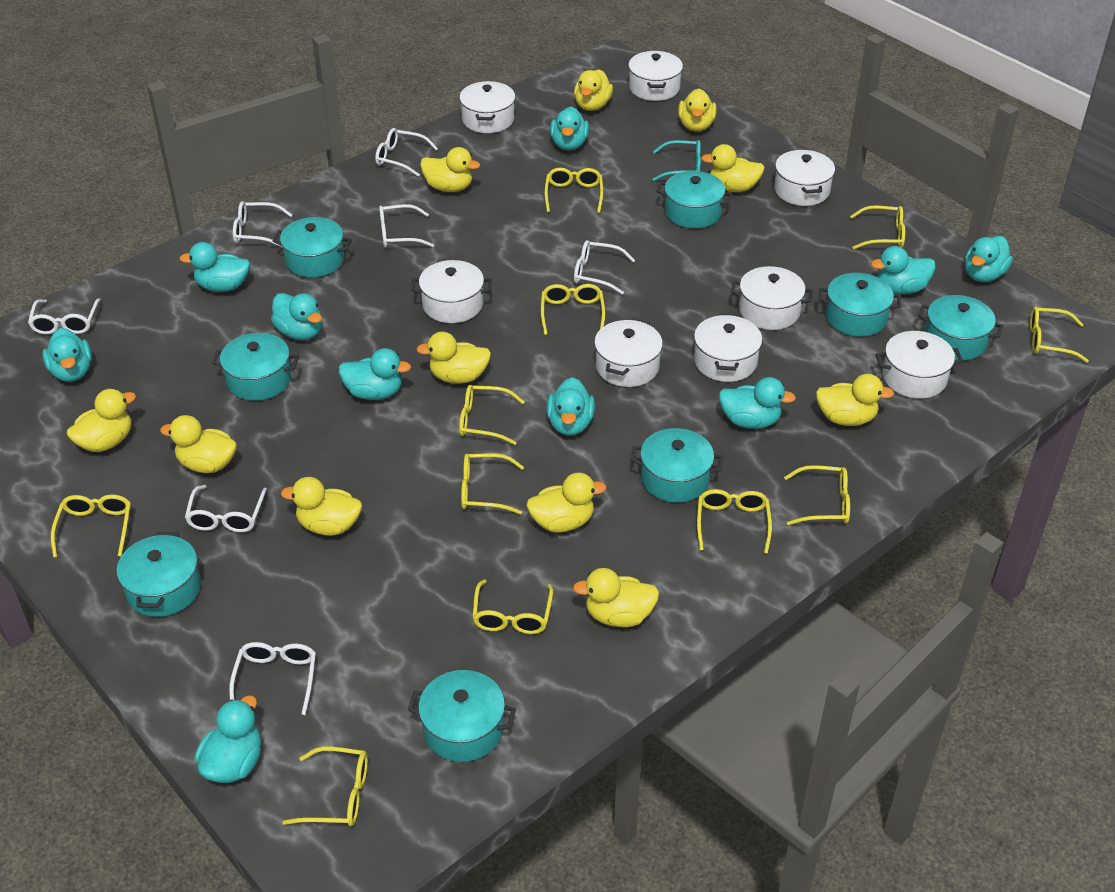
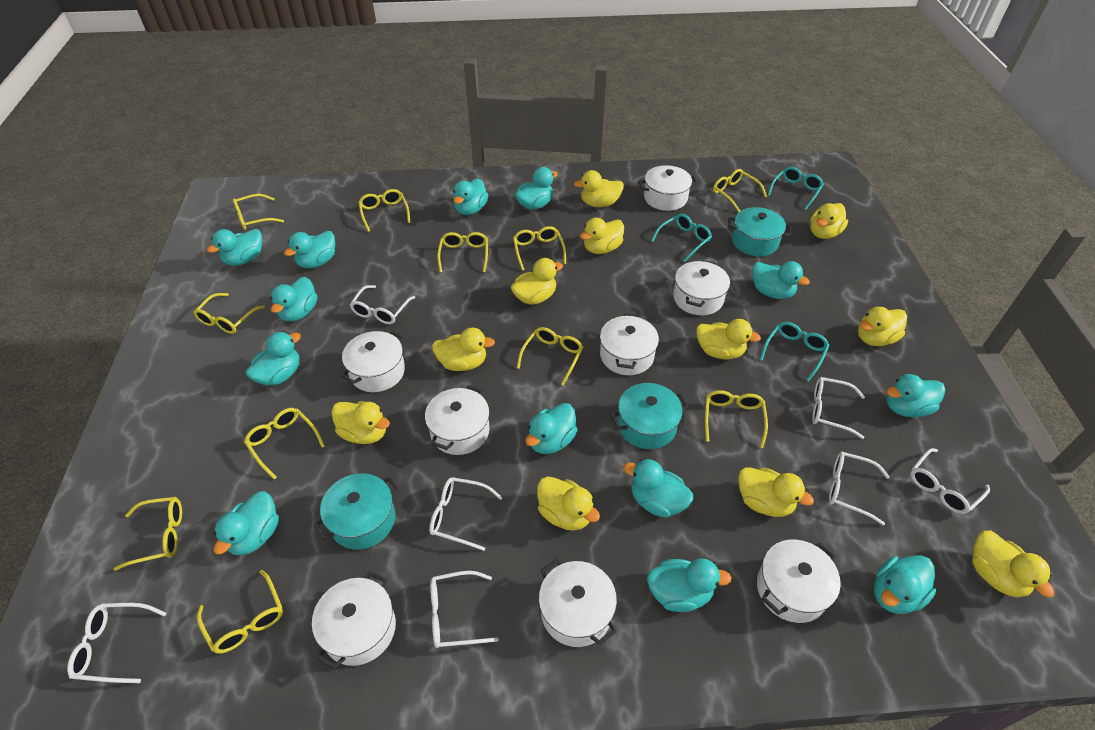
turquoise duck: [42,328,92,382] [179,242,250,292] [195,696,261,783] [271,293,322,340] [339,348,411,400] [546,377,595,436] [550,107,589,150] [719,377,796,429] [871,246,936,294] [965,236,1013,282] = 10 -> [207,229,262,266] [214,491,279,556] [246,332,301,386] [270,277,318,322] [284,231,335,268] [453,178,488,215] [515,167,558,210] [525,403,577,454] [623,459,693,518] [647,558,731,612] [752,261,810,299] [874,555,936,614] [887,374,945,417] = 13
turquoise glasses: [652,140,701,181] = 1 -> [651,213,712,262] [760,322,829,381] [768,167,824,210] = 3
turquoise pot: [116,532,201,617] [212,333,299,401] [273,217,352,277] [408,670,516,762] [631,428,723,503] [656,171,733,228] [819,273,901,337] [918,295,1003,360] = 8 -> [313,474,400,549] [611,383,689,449] [728,207,791,256] = 3

